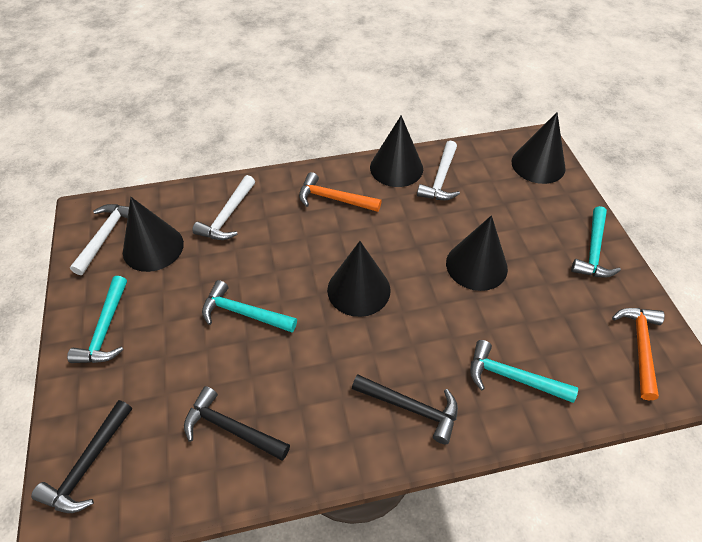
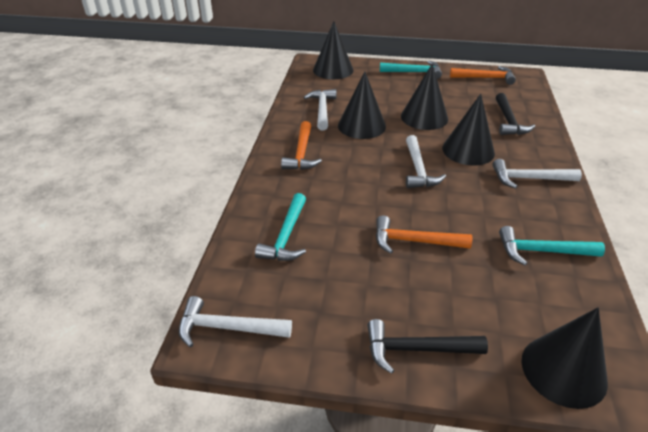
black hammer: [31,400,132,513] [184,386,290,461] [352,374,458,444] = 3 -> [367,319,488,374] [496,93,535,135] = 2
orange hammer: [299,172,381,212] [612,308,665,400] = 2 -> [281,121,322,170] [376,215,472,254] [450,66,516,85] = 3
turquoise hammer: [67,276,127,363] [202,280,297,332] [470,340,578,403] [571,206,621,278] = 4 -> [255,193,306,261] [380,61,442,79] [499,226,605,265] = 3
white hammer: [70,204,129,275] [192,175,255,240] [417,141,460,200] = 3 -> [179,296,292,348] [304,89,336,130] [406,135,446,188] [493,159,582,189] = 4

